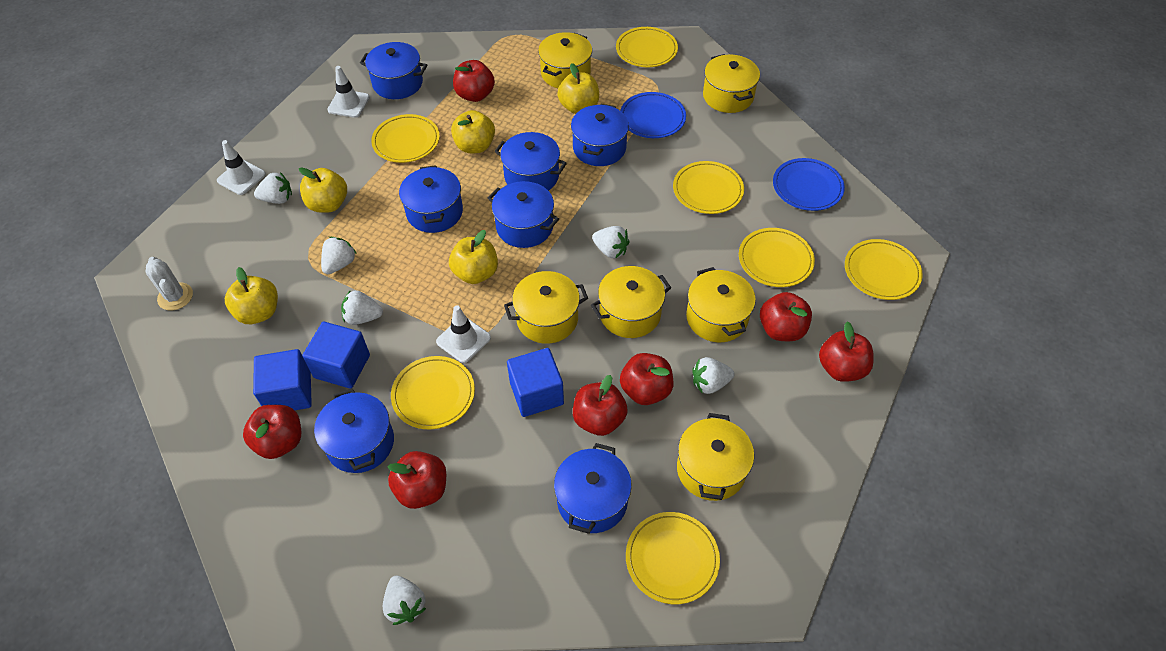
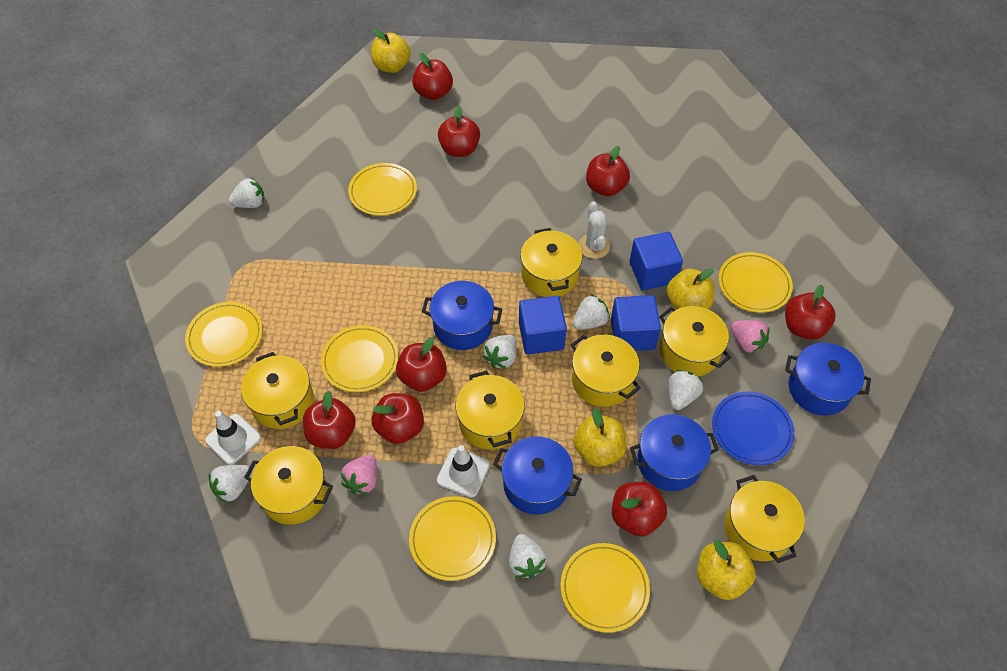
blue plate: [620,92,686,138] [773,158,845,211] = 2 -> [712,392,794,465] = 1
blue pot: [314,388,394,473] [360,42,427,99] [399,165,463,233] [488,181,559,248] [494,132,567,191] [554,443,632,534] [571,104,629,166] = 7 -> [422,281,502,350] [493,436,582,515] [630,414,719,491] [785,343,871,415] = 4
pink strawberry: none = 0 -> [341,455,377,494] [731,320,770,354] = 2
red apple: [243,405,301,459] [388,451,446,509] [453,60,495,102] [573,375,628,436] [620,353,673,405] [760,292,812,341] [819,321,874,382] = 7 -> [303,391,356,449] [372,393,424,444] [396,337,447,392] [412,53,453,100] [438,106,480,157] [586,146,630,196] [612,482,667,537] [785,285,836,340] = 8
white traffic cone: [217,140,266,195] [327,66,370,118] [436,305,491,363] = 3 -> [205,411,261,465] [437,445,490,498] = 2
yellow apple: [225,267,278,324] [299,167,347,213] [449,230,498,284] [451,110,495,153] [557,63,599,114] = 5 -> [371,29,410,73] [574,408,627,467] [667,268,715,310] [697,540,756,600] = 4
yellow plate: [371,114,440,163] [391,356,475,429] [616,27,678,67] [626,512,720,604] [673,161,744,214] [739,228,815,287] [845,239,923,300] = 7 -> [185,302,263,367] [321,325,399,392] [348,163,417,216] [409,496,496,581] [560,543,650,633] [718,252,793,313] = 6
yellow pot: [504,271,588,344] [538,32,592,88] [591,266,671,338] [677,413,754,501] [686,267,756,342] [703,54,760,113] = 6 -> [241,352,314,429] [244,446,333,525] [456,371,525,449] [520,228,583,297] [571,334,641,407] [659,306,731,376] [724,475,805,563] = 7

